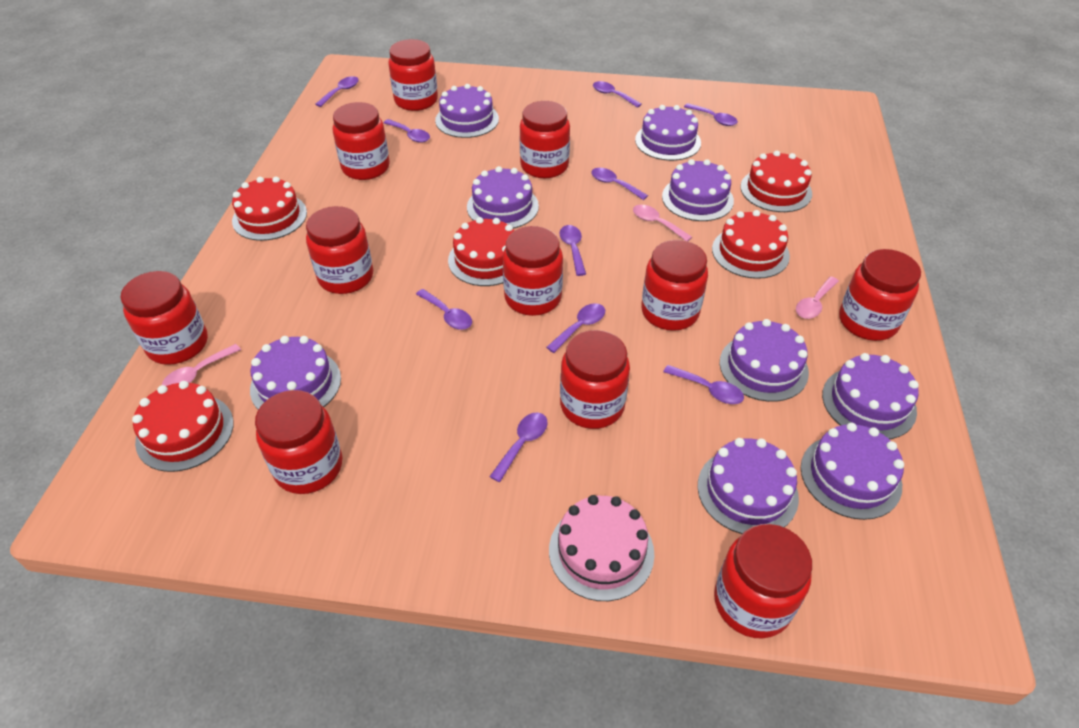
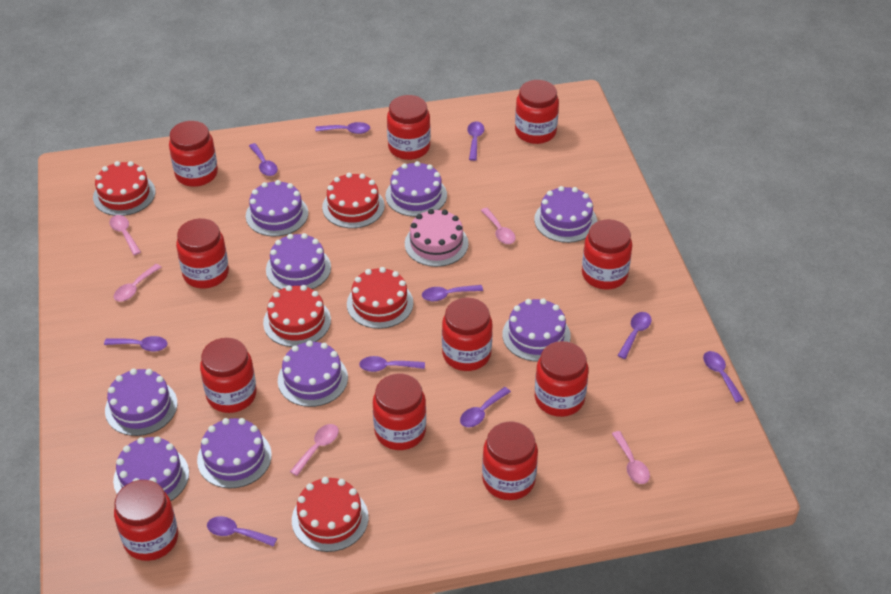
pink spoon: [162,344,241,386] [633,205,692,241] [796,276,839,319] = 3 -> [110,215,141,255] [114,264,162,301] [290,424,339,476] [481,208,516,244] [612,431,650,484] = 5

